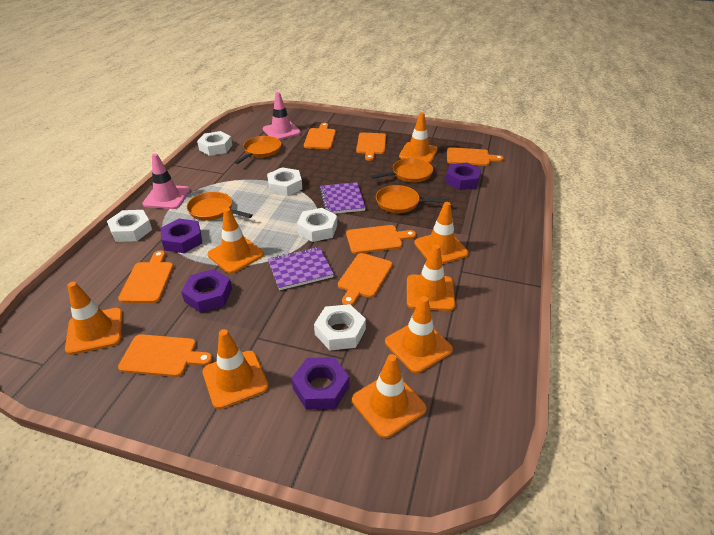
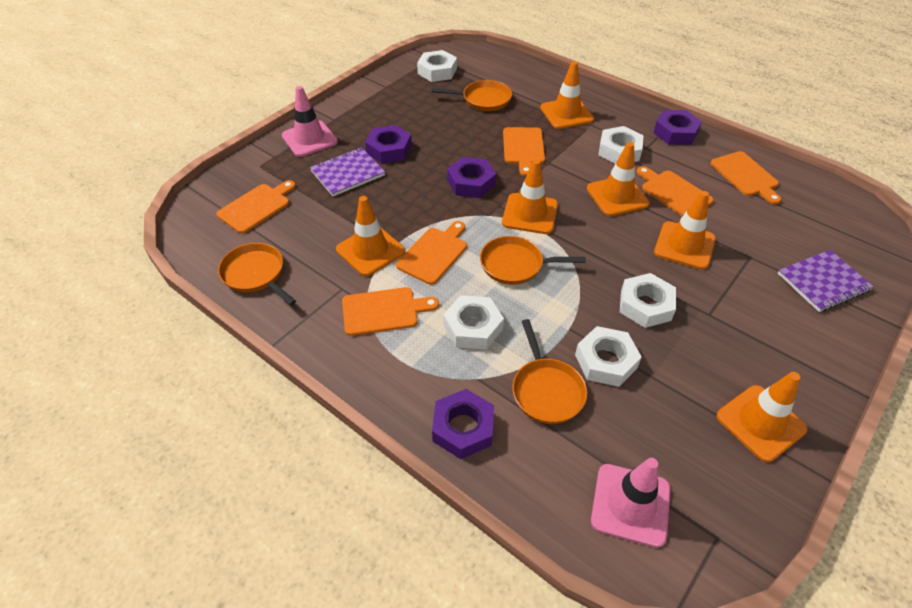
orange cutting board: [118,250,174,303] [118,334,212,377] [304,123,336,149] [338,253,393,305] [346,225,416,254] [356,133,386,161] [447,147,504,166] = 7 -> [216,180,296,234] [342,287,439,336] [396,221,467,285] [503,127,545,176] [637,166,714,216] [711,151,782,205] = 6
orange traffic cone: [65,282,123,355] [202,329,269,409] [208,208,264,274] [352,354,427,438] [385,296,453,373] [399,112,438,163] [407,244,455,311] [414,202,469,264] = 8 -> [336,196,405,276] [502,159,558,234] [540,61,594,129] [587,142,650,216] [654,191,716,270] [717,372,807,462] = 6

